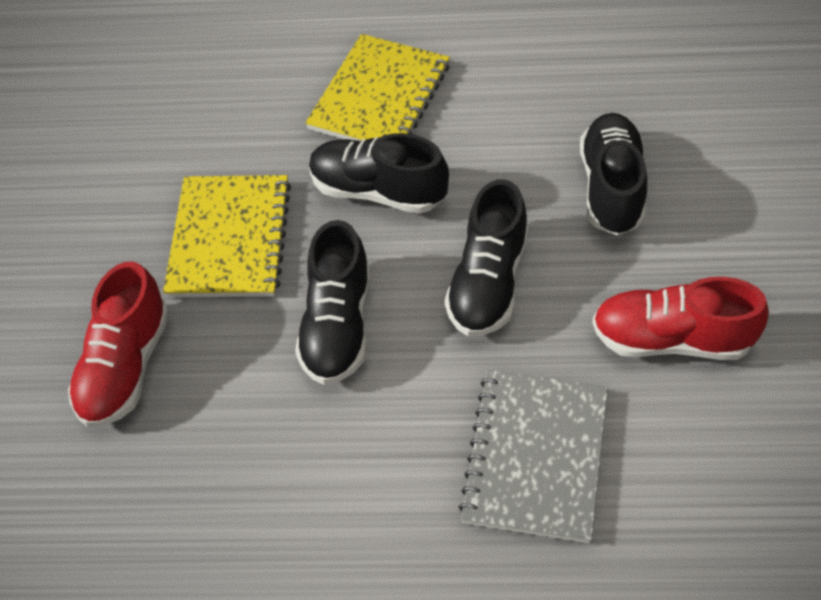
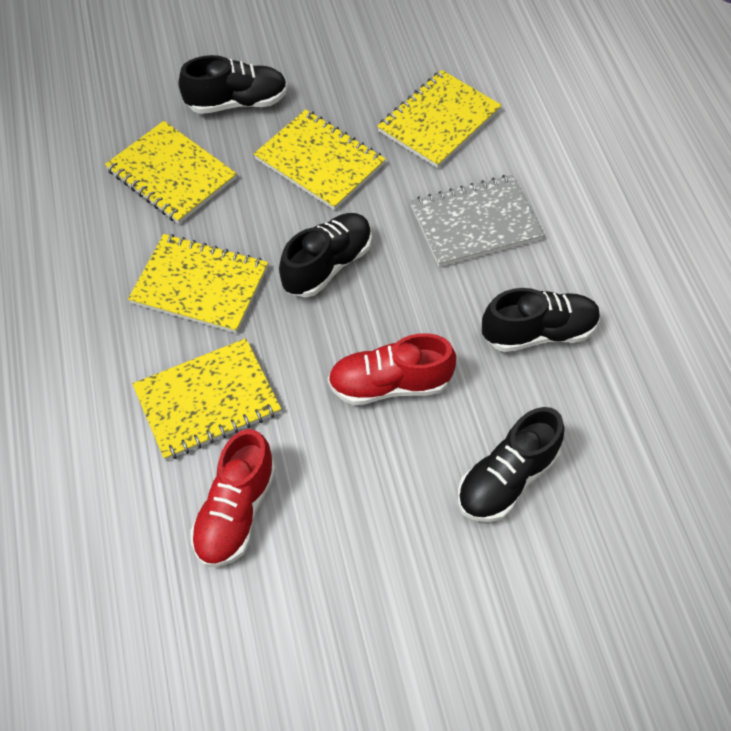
yellow notebook: [163,175,291,297] [305,34,450,141] = 2 -> [105,121,237,224] [128,234,268,333] [132,338,281,460] [254,109,386,210] [377,70,502,168] = 5

